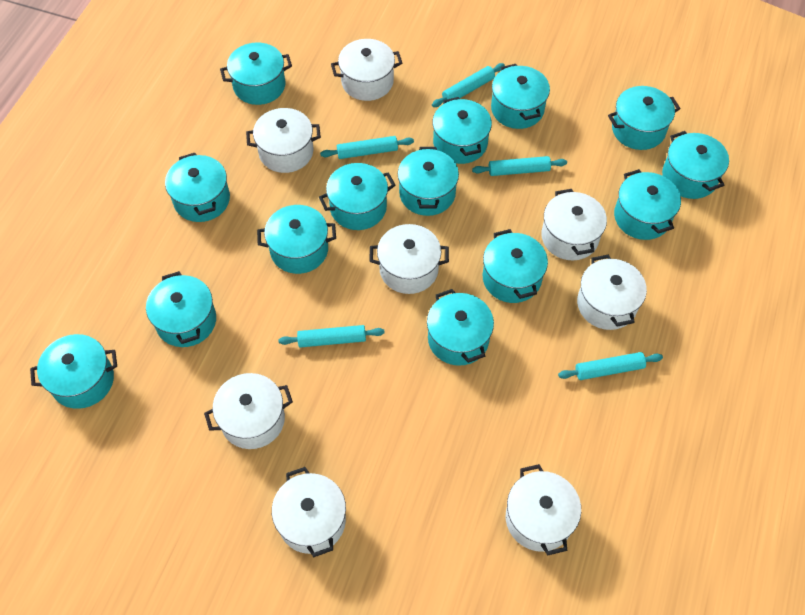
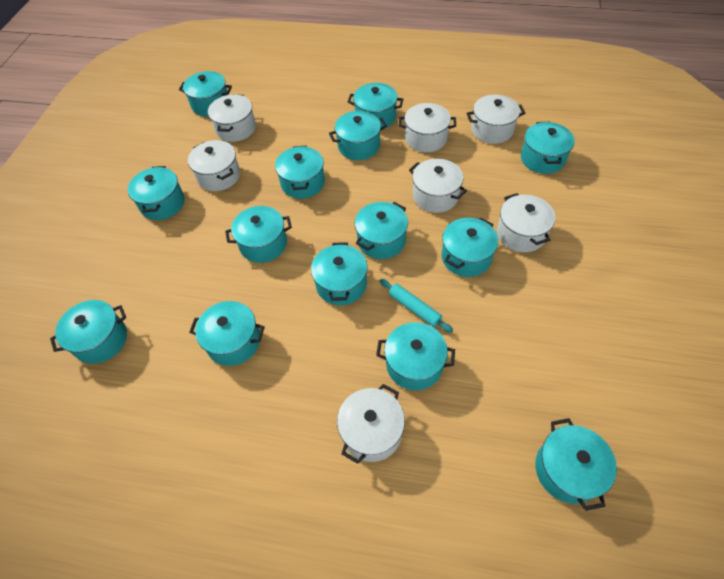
turquoise rolling pin: [278,325,385,348] [320,136,414,159] [432,63,505,107] [472,156,567,176] [558,352,663,380] = 5 -> [380,279,453,333] = 1
white pot: [204,373,293,449] [246,108,321,173] [272,467,346,557] [331,39,403,101] [369,224,449,294] [506,464,581,556] [541,189,607,260] [577,254,647,330] = 8 -> [188,140,240,191] [208,94,256,142] [337,384,405,464] [399,103,456,152] [409,159,467,213] [466,95,525,144] [497,193,555,252] = 7

